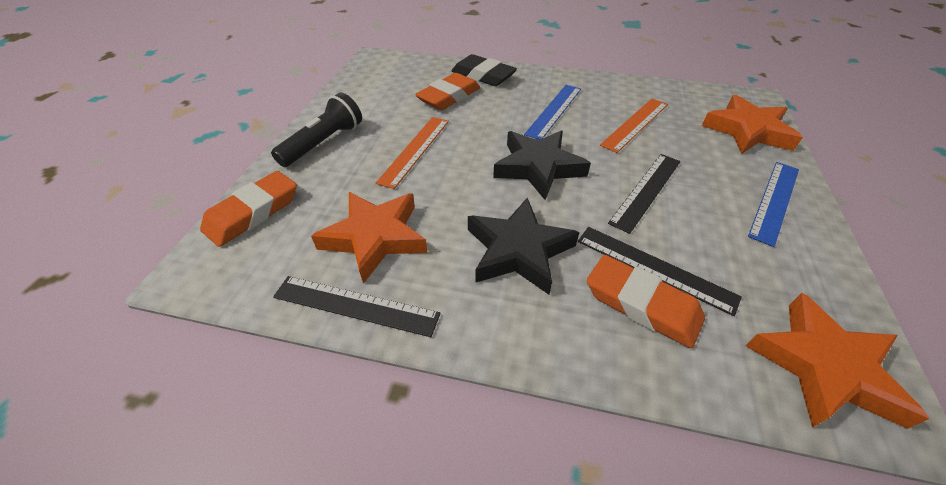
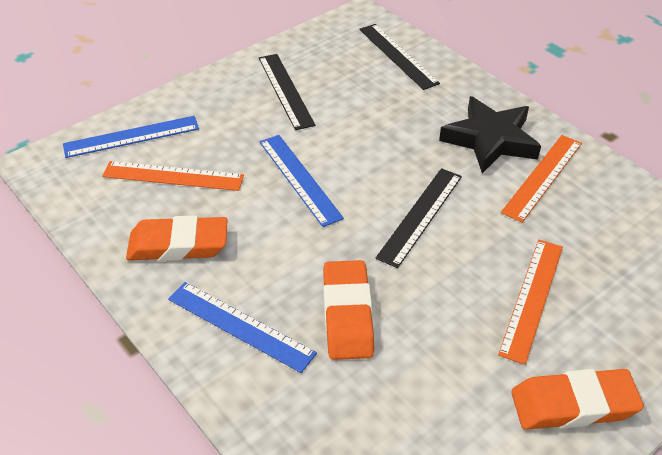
black eraser: [452,54,517,86] = 1 -> none = 0
black flashlight: [271,92,362,167] = 1 -> none = 0
black star: [468,198,580,294] [493,130,591,200] = 2 -> [439,96,541,173] = 1
blue ruler: [524,85,581,140] [748,162,799,247] = 2 -> [63,116,199,158] [168,282,317,373] [260,135,344,227] = 3
orange ruler: [376,117,449,189] [600,99,668,153] = 2 -> [102,161,244,191] [498,240,563,365] [501,135,582,223] = 3
orange star: [311,192,428,284] [702,95,803,154] [746,293,929,429] = 3 -> none = 0

